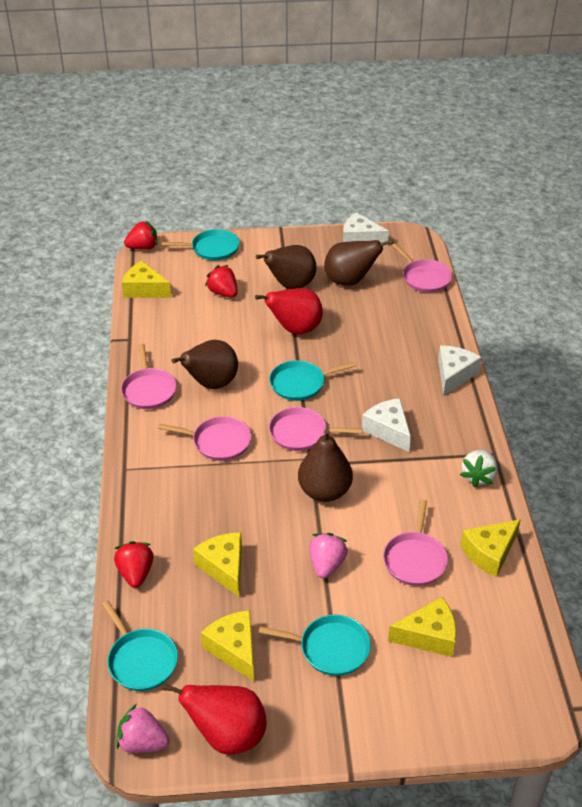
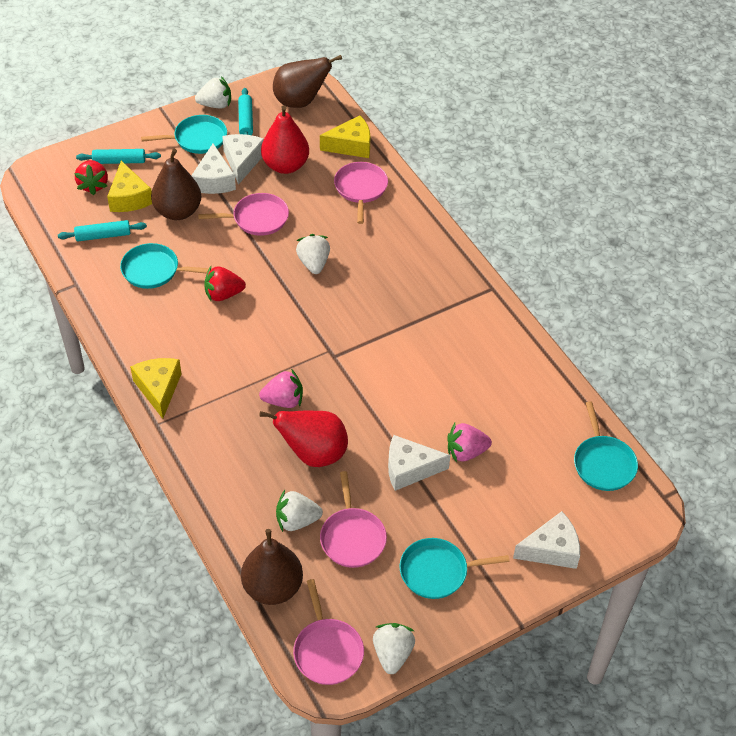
brown pear: [172,340,238,389] [256,245,316,289] [298,429,353,502] [324,240,393,286] = 4 -> [151,149,201,220] [241,529,303,605] [273,55,342,108] = 3
pink pan: [121,344,177,409] [158,416,251,461] [269,407,363,451] [383,500,448,586] [392,243,452,293] = 5 -> [198,193,289,236] [293,579,364,685] [320,471,387,568] [334,162,388,224] = 4
red strawberry: [114,541,154,588] [124,220,158,250] [205,265,238,297] = 3 -> [74,160,108,195] [204,266,246,301] = 2
turquoise rolling pin: none = 0 -> [58,220,147,242] [76,149,161,164] [238,88,253,135] = 3
white cheese: [343,213,389,246] [362,398,411,452] [438,345,482,396] = 3 -> [191,144,236,194] [222,134,264,185] [388,435,450,491] [513,511,580,569] = 4
white strawberry: [460,450,498,487] = 1 -> [195,76,231,108] [276,490,323,532] [296,234,330,274] [373,623,415,674] = 4
yellow cheese: [122,261,171,298] [193,532,242,597] [201,610,254,681] [388,597,456,657] [461,519,521,577] = 5 -> [107,161,152,212] [130,358,182,419] [320,115,370,158] = 3

